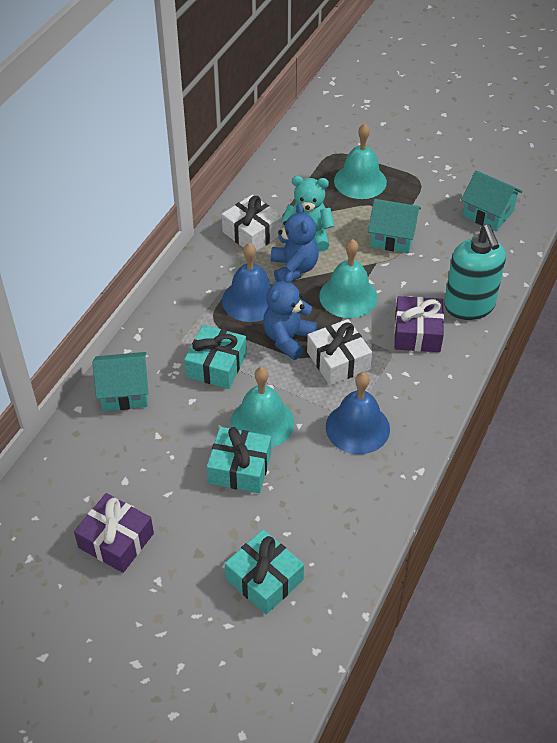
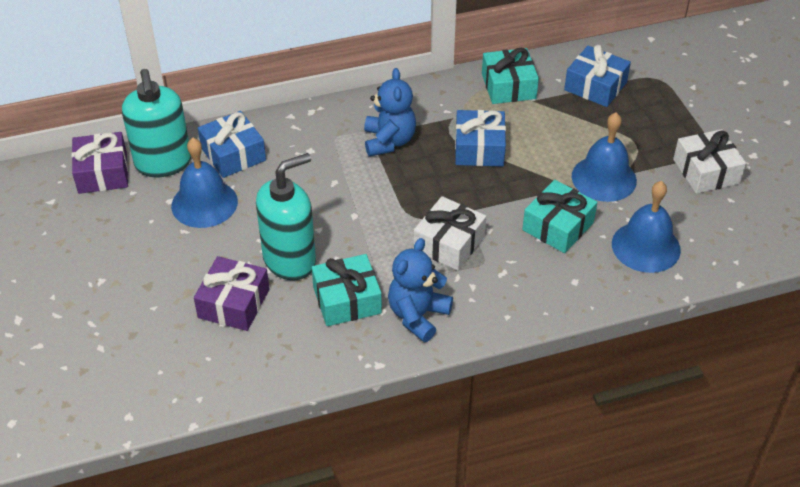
blue bell: [222,243,272,322] [326,372,390,454] = 2 -> [171,138,238,228] [572,112,637,202] [612,181,681,273] = 3
blue gift: none = 0 -> [198,111,266,178] [455,110,506,167] [564,45,631,107] = 3
turquoise bell: [230,367,294,448] [319,239,378,318] [334,123,387,199] = 3 -> none = 0
turquoise house: [92,352,149,411] [368,199,421,253] [461,170,522,231] = 3 -> none = 0
turquoise soap dispenser: [444,224,506,320] = 1 -> [122,69,191,177] [256,153,316,280] = 2
turquoise teddy bear: [281,176,334,252] = 1 -> none = 0

